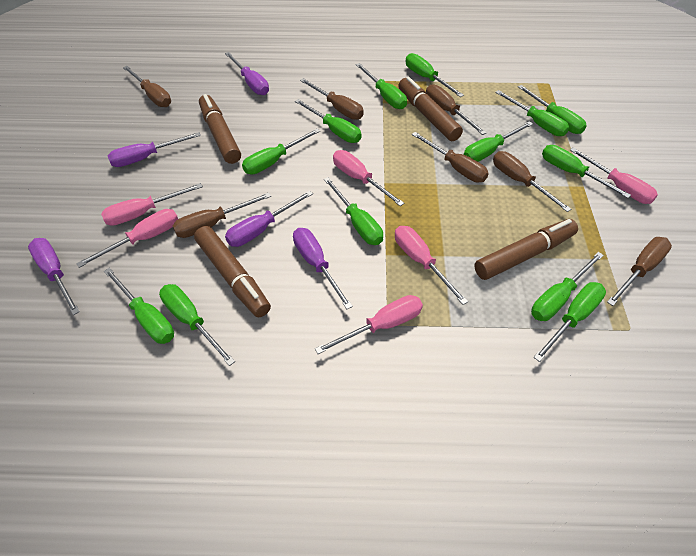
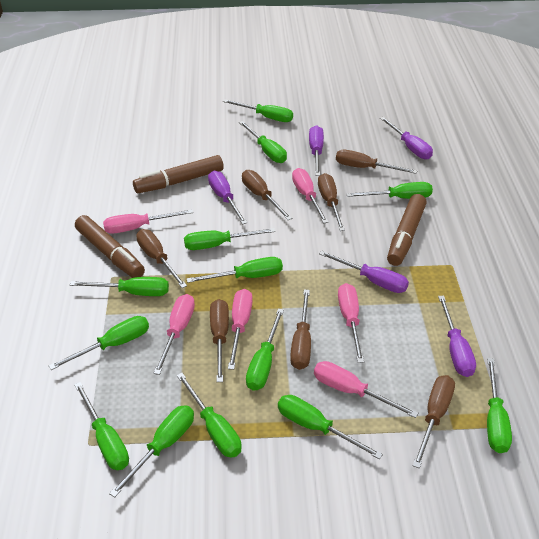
brown marker: [194,226,271,317] [199,94,241,164] [398,77,463,141] [474,219,578,280] = 4 -> [75,215,145,278] [133,155,224,193] [387,194,427,266] = 3

